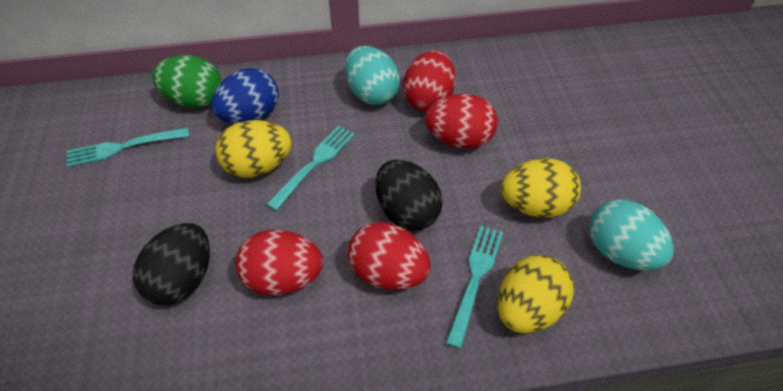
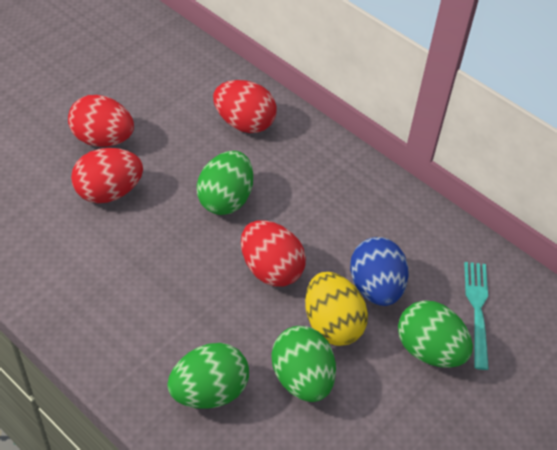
black egg: [133,223,210,305] [376,160,443,231] = 2 -> none = 0
green egg: [152,55,222,108] = 1 -> [167,343,249,409] [197,151,253,215] [272,326,336,402] [398,300,473,368] = 4
turquoise egg: [345,46,400,105] [589,199,674,271] = 2 -> none = 0
turquoise fork: [67,127,189,167] [266,126,355,211] [446,226,503,349] = 3 -> [464,262,489,370] = 1
yellow egg: [215,120,292,178] [497,255,574,334] [501,158,581,218] = 3 -> [305,272,368,346] = 1

